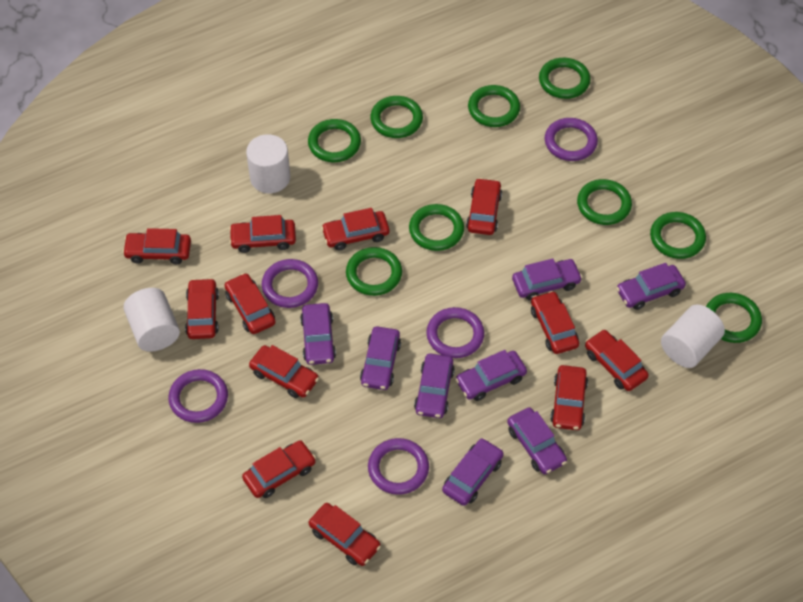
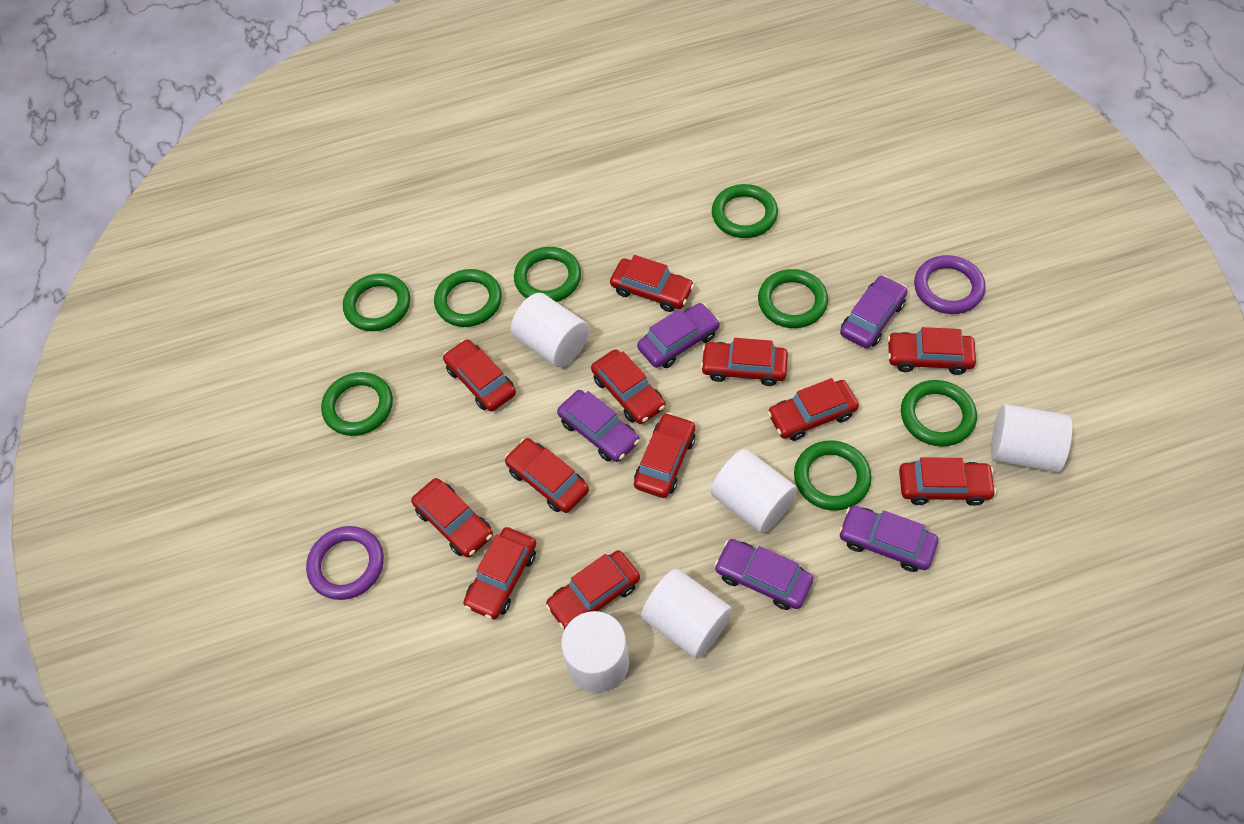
green ring: [308,119,361,162] [346,247,402,296] [371,96,423,138] [409,204,464,251] [468,85,520,127] [539,58,590,99] [577,179,632,225] [650,212,706,259] [706,293,762,343] = 9 -> [321,372,393,436] [343,273,410,331] [434,269,502,327] [514,247,581,302] [712,184,778,238] [758,269,828,328] [794,441,872,511] [901,380,977,447] = 8
purple car: [300,303,336,365] [360,327,401,390] [414,353,455,418] [442,438,504,506] [455,350,527,401] [507,407,567,474] [512,258,582,301] [617,263,686,310] = 8 -> [557,390,640,462] [637,303,720,368] [714,539,813,610] [839,506,938,572] [840,275,908,348] = 5
purple ring: [168,369,228,423] [262,259,318,308] [368,438,429,495] [426,307,484,358] [545,118,598,161] = 5 -> [306,526,384,600] [914,255,986,314] = 2
white cylinder: [123,288,180,352] [246,134,290,193] [661,304,725,368] = 3 -> [511,293,589,367] [561,611,629,693] [641,569,732,659] [711,449,797,533] [991,404,1073,472] = 5

